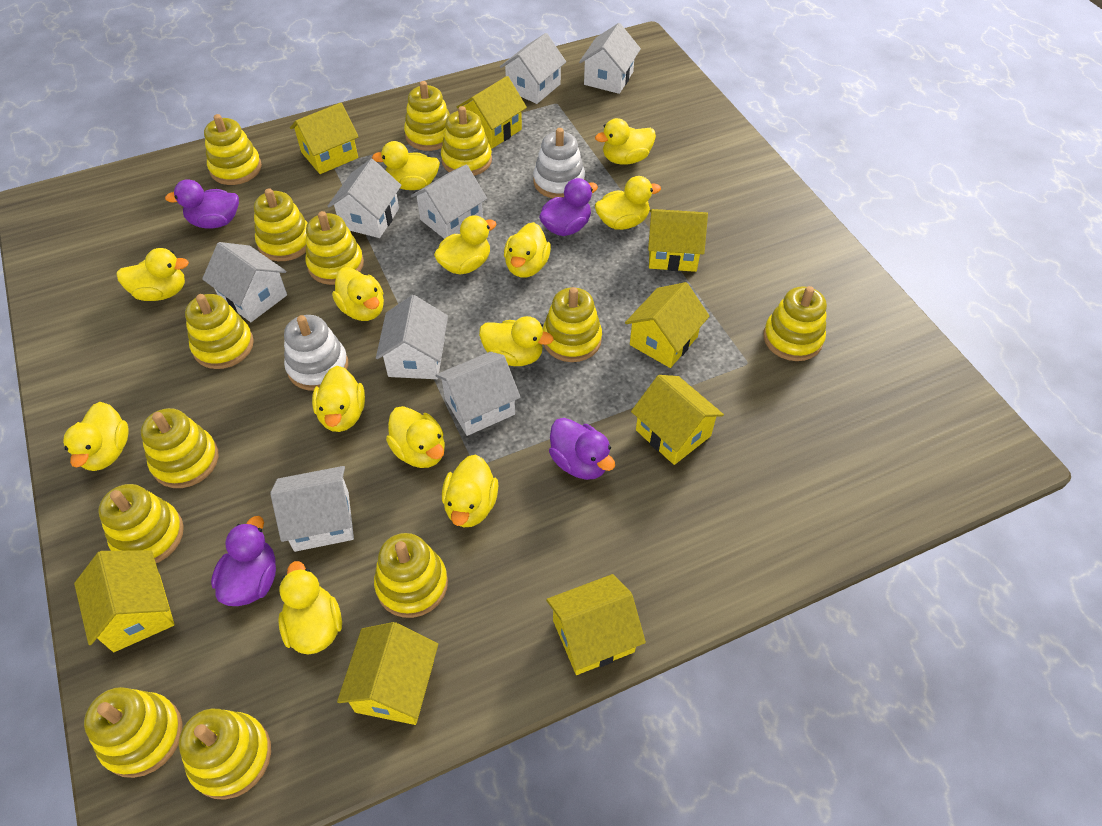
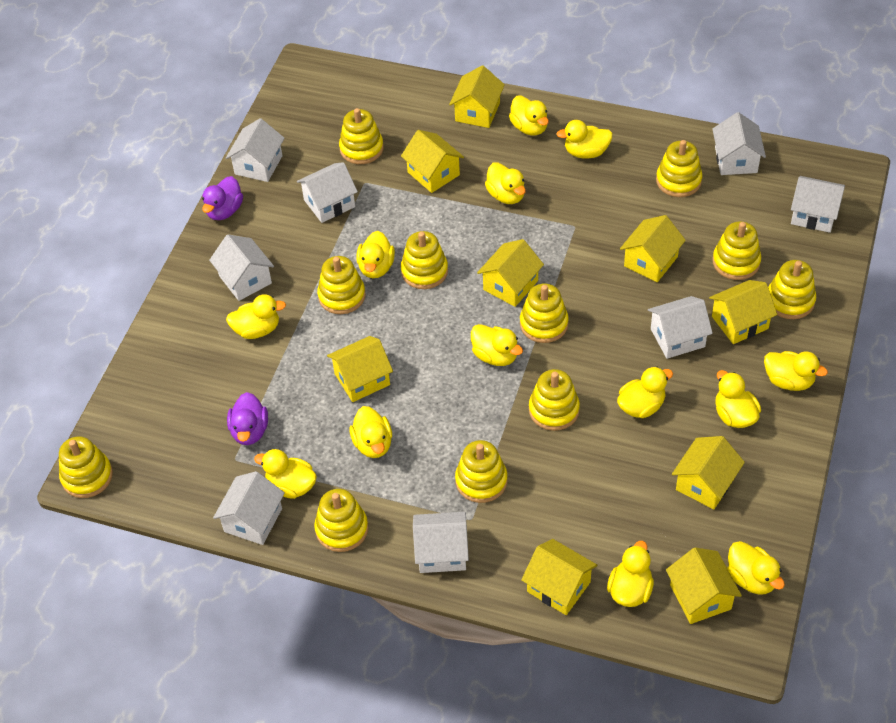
purple duck: [165,179,239,229] [211,516,276,606] [539,178,598,236] [549,418,615,480] = 4 -> [202,176,243,220] [227,392,268,445] = 2
white stacking toy: [284,315,348,391] [533,128,585,198] = 2 -> none = 0
yellow house: [74,550,175,652] [290,103,359,174] [337,622,438,725] [457,76,527,149] [546,574,646,675] [625,282,710,368] [631,375,724,465] [648,209,708,272] = 8 -> [327,336,393,402] [401,130,464,193] [449,65,505,128] [477,239,544,307] [521,539,597,615] [620,215,686,282] [666,547,742,624] [672,436,745,509] [709,280,777,344] = 9
yellow stacking toy: [84,687,182,778] [98,484,184,563] [141,408,219,488] [179,709,271,800] [185,294,254,369] [204,114,262,185] [254,188,308,261] [305,211,364,285] [374,533,448,618] [404,81,450,151] [441,106,492,176] [543,287,602,362] [763,286,827,361] = 13 -> [59,436,113,498] [314,489,368,552] [317,256,366,314] [339,108,384,164] [401,231,448,289] [455,440,508,503] [520,284,569,343] [529,369,580,431] [656,140,702,197] [712,221,761,280] [768,260,816,319] = 11

